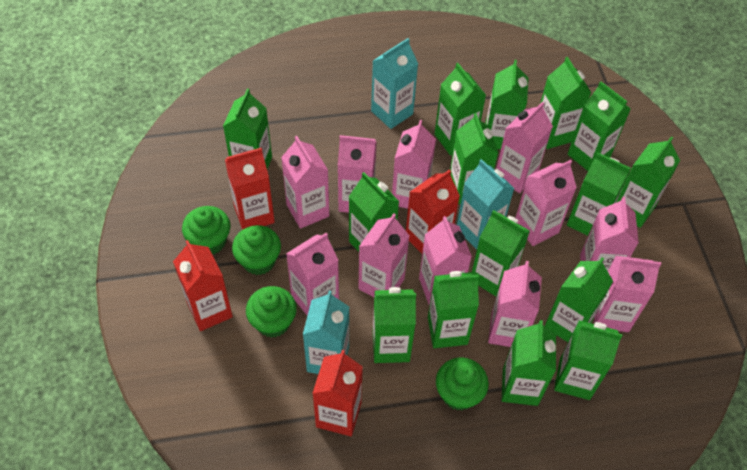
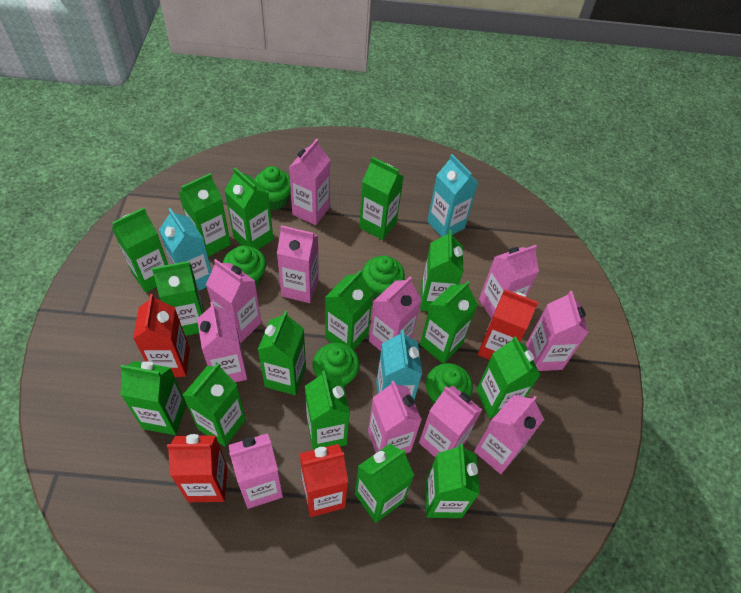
green cupcake: [182,206,231,254] [232,225,281,275] [246,286,297,338] [436,357,489,411] = 4 -> [223,245,266,287] [254,166,291,210] [313,343,360,387] [362,256,405,298] [426,363,473,405] = 5

